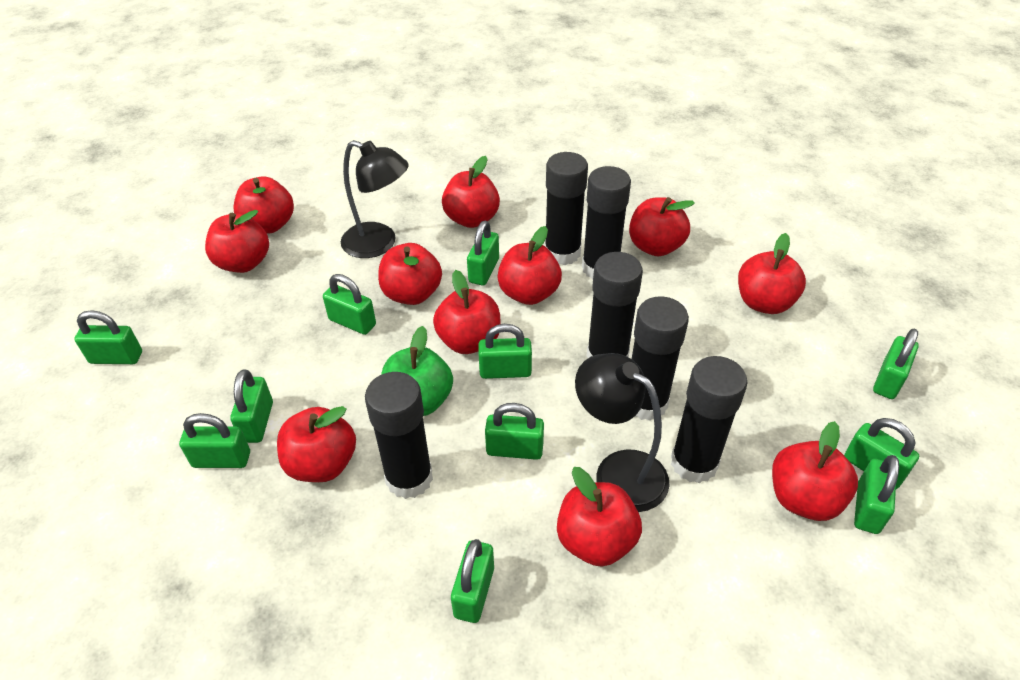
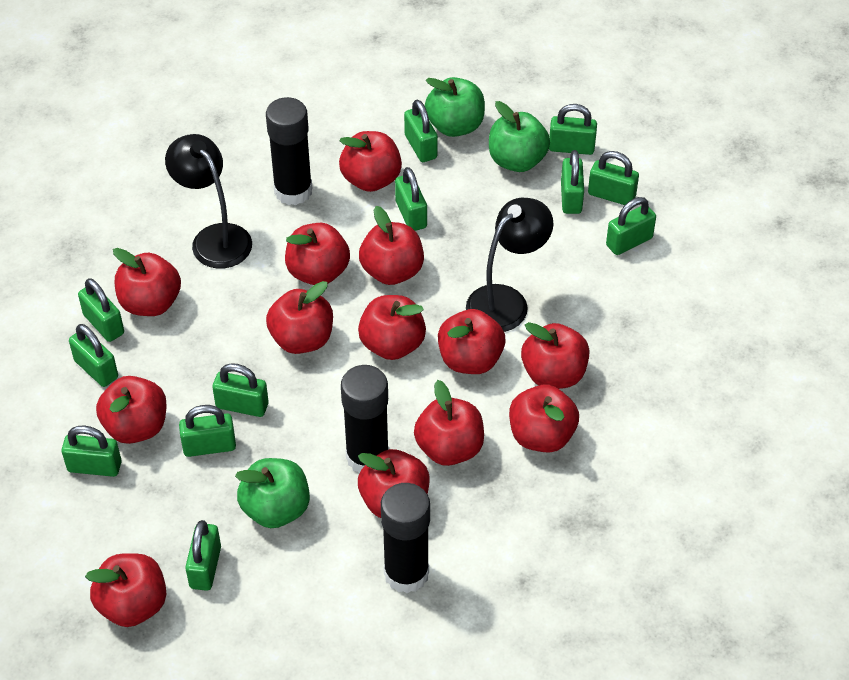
black glue stick: [365,372,433,499] [545,152,588,265] [582,166,631,279] [587,252,643,358] [632,296,689,421] [671,356,748,483] = 6 -> [266,97,313,205] [341,365,389,473] [381,483,430,593] = 3
green apple: [381,326,453,416] = 1 -> [235,458,310,528] [425,77,485,137] [489,101,550,172] = 3
green padlock: [74,310,142,364] [179,413,250,468] [230,369,273,443] [323,274,376,335] [451,539,494,623] [467,221,499,285] [478,324,532,379] [485,403,544,460] [844,418,919,489] [854,455,899,534] [873,329,919,399] = 11 -> [62,426,122,477] [69,324,118,387] [78,278,124,342] [179,405,236,457] [185,520,221,591] [212,363,269,417] [395,167,427,231] [404,100,438,162] [549,104,597,155] [561,150,584,214] [588,151,639,205] [606,197,656,255] = 12
red apple: [205,210,269,273] [234,176,294,234] [277,406,356,482] [378,243,442,305] [433,270,500,354] [442,156,500,228] [498,226,562,305] [557,467,642,567] [629,197,695,256] [738,233,806,314] [772,421,858,521] = 11 -> [85,553,167,627] [96,376,167,444] [113,248,181,316] [266,281,333,354] [285,223,350,285] [339,131,402,192] [358,295,426,360] [358,449,430,518] [359,206,424,285] [414,380,484,466] [438,309,505,374] [509,385,579,453] [521,322,590,389] = 13

